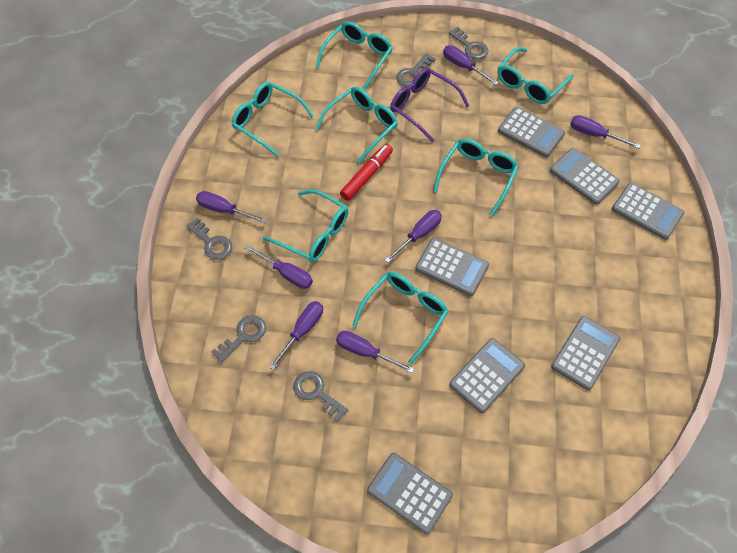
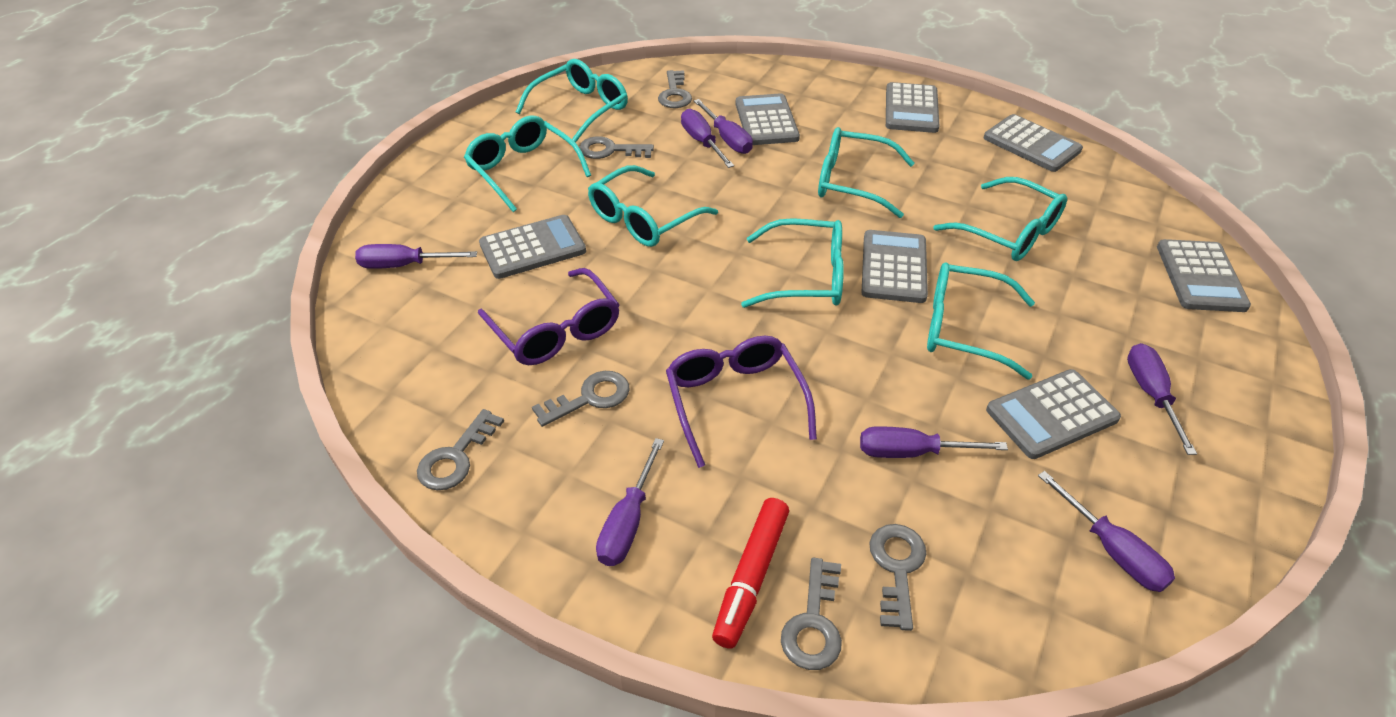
grey key: [187,218,232,260] [211,315,266,363] [294,371,348,422] [396,53,436,87] [448,27,488,60] = 5 -> [417,409,504,490] [532,371,630,427] [579,136,654,159] [658,70,692,108] [781,558,842,670] [869,524,926,631] = 6
purple glasses: [390,68,470,142] = 1 -> [478,268,620,365] [666,336,817,468] = 2

